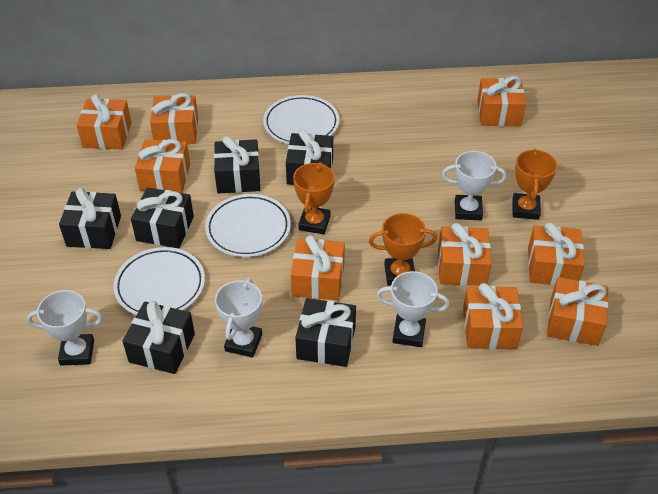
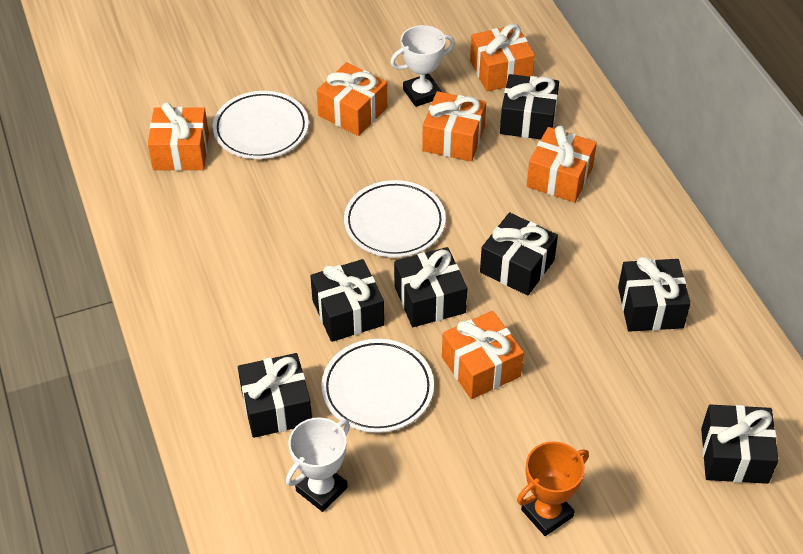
black gift: [59,188,121,249] [122,301,195,374] [131,187,194,248] [214,136,260,194] [286,129,333,185] [295,298,356,367] = 6 -> [238,353,312,438] [310,259,384,342] [394,247,467,327] [480,213,558,296] [500,74,559,139] [618,257,691,332] [701,405,778,484] = 7
orange gift: [77,94,132,149] [135,139,190,193] [150,93,198,144] [291,235,345,301] [438,223,492,286] [463,283,523,349] [477,76,526,126] [528,222,585,285] [547,277,608,346] = 9 -> [148,102,209,171] [317,62,387,136] [422,91,486,162] [442,311,524,399] [470,24,535,91] [527,126,597,202] = 6
orange trophy: [293,162,335,235] [369,213,437,286] [512,149,557,220] = 3 -> [517,441,589,536] = 1
white trophy: [27,290,103,366] [215,278,262,358] [377,271,450,347] [442,151,507,220] = 4 -> [286,417,350,512] [390,25,455,107] = 2

